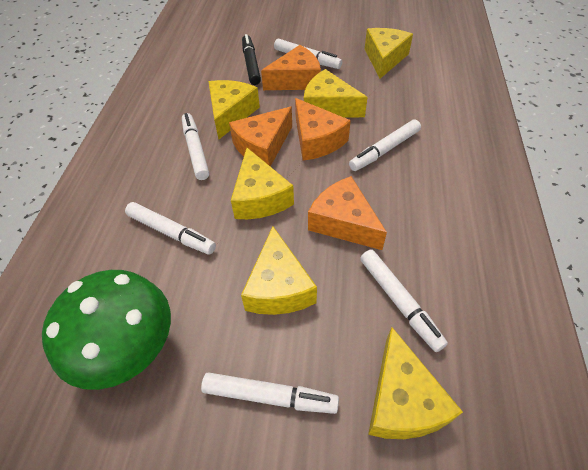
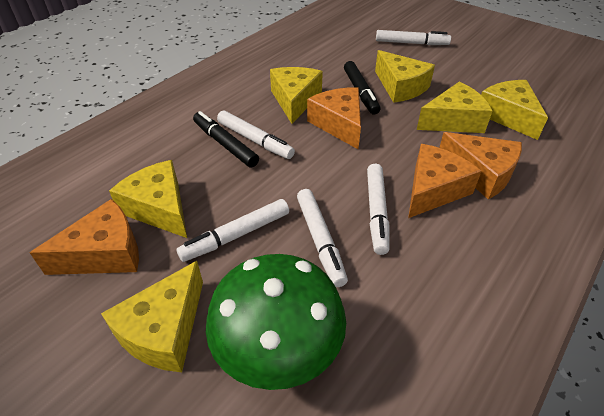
black marker: [242,34,261,85] = 1 -> [193,111,259,168] [344,61,381,115] = 2
white marker: [125,202,216,255] [182,113,209,180] [201,372,339,414] [274,38,342,69] [349,119,421,171] [360,250,448,352] = 6 -> [176,199,289,262] [217,110,295,159] [297,189,348,287] [367,164,389,255] [376,30,451,45] = 5

